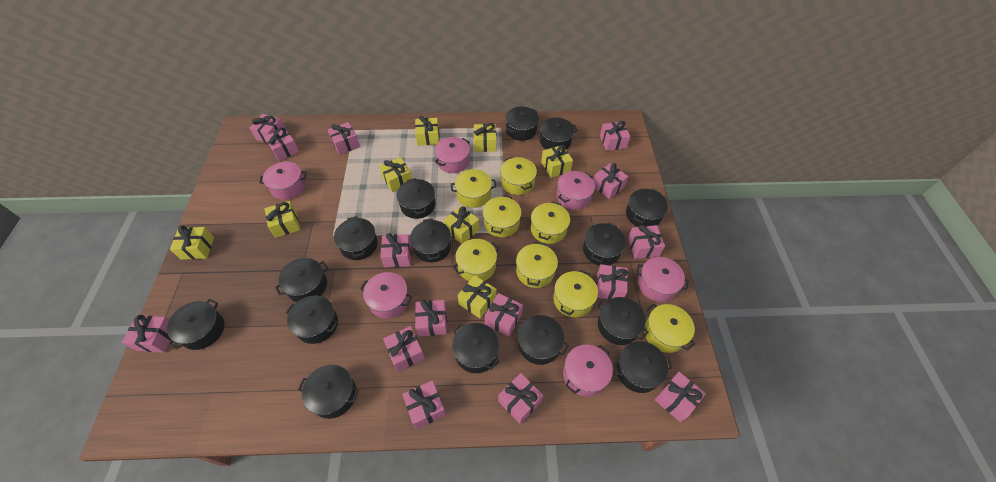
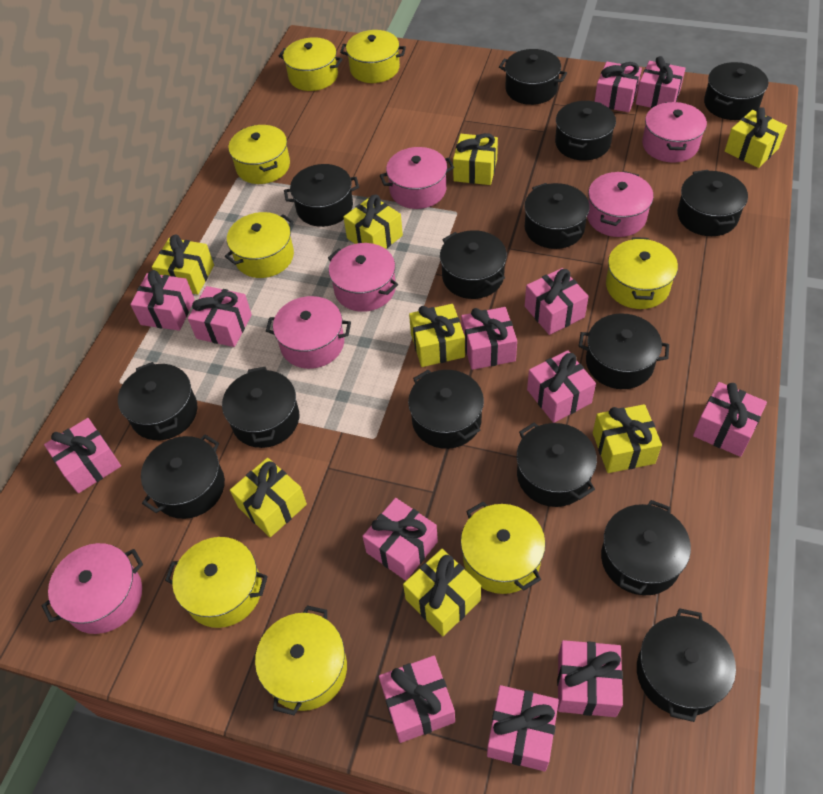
pink gift: [122,315,171,352] [250,114,285,143] [264,127,299,161] [328,122,360,155] [380,233,412,267] [383,326,425,372] [403,381,446,429] [415,300,447,337] [484,293,523,337] [498,373,543,424] [593,163,628,199] [596,264,628,300] [600,121,630,151] [628,225,665,259] [655,372,706,422] = 15 -> [44,418,121,493] [130,270,195,331] [188,286,252,347] [362,498,438,581] [379,656,455,743] [461,307,517,370] [487,685,559,772] [525,268,589,335] [527,350,596,423] [557,640,623,717] [595,62,642,112] [636,56,686,108] [693,382,767,457] = 13

